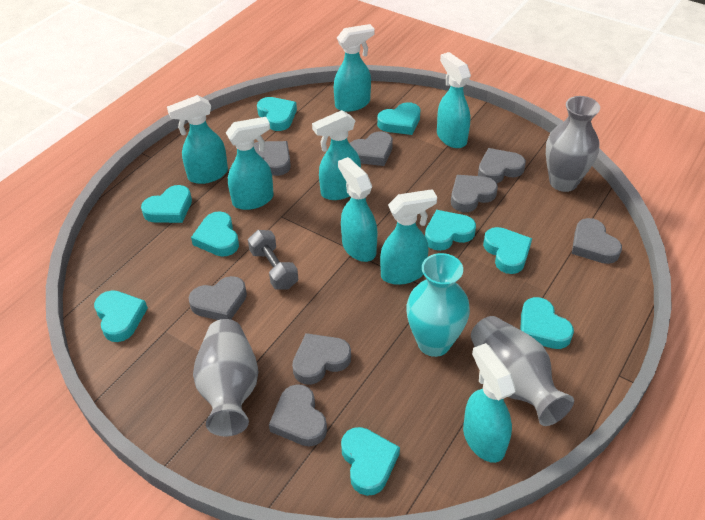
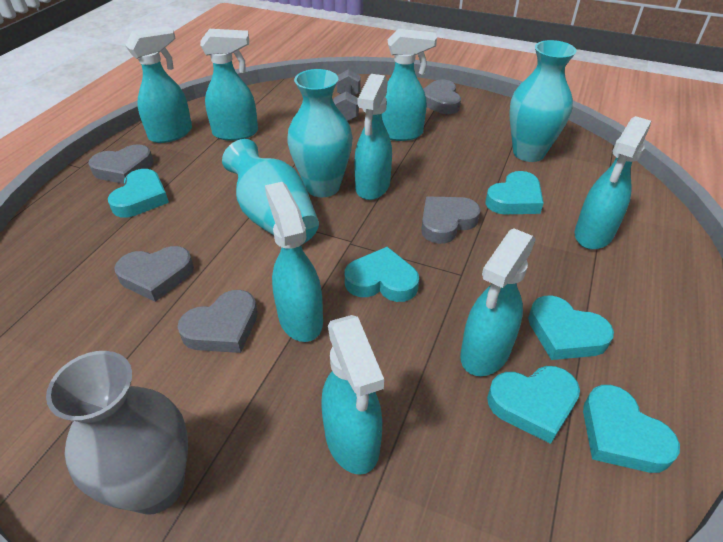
grey heart: [188,276,247,320] [254,141,291,176] [269,384,327,446] [292,333,351,385] [349,131,393,166] [451,175,498,212] [478,148,526,183] [572,218,622,264] = 8 -> [88,144,154,184] [114,246,194,302] [177,290,258,353] [421,196,481,244] [423,79,461,114] = 5
grey vase: [193,319,259,436] [471,316,574,426] [546,96,600,192] = 3 -> [46,351,188,515] = 1
turquoise heart: [94,290,148,342] [141,185,192,223] [191,211,239,257] [257,97,297,131] [341,427,400,496] [377,102,421,135] [425,210,476,251] [483,227,532,274] [520,297,574,349] = 9 -> [108,169,169,218] [345,247,419,302] [485,171,544,214] [487,366,580,444] [528,296,614,360] [583,385,680,473] = 6
turquoise vase: [406,253,470,357] = 1 -> [222,139,319,244] [287,69,353,197] [509,40,576,162] = 3

